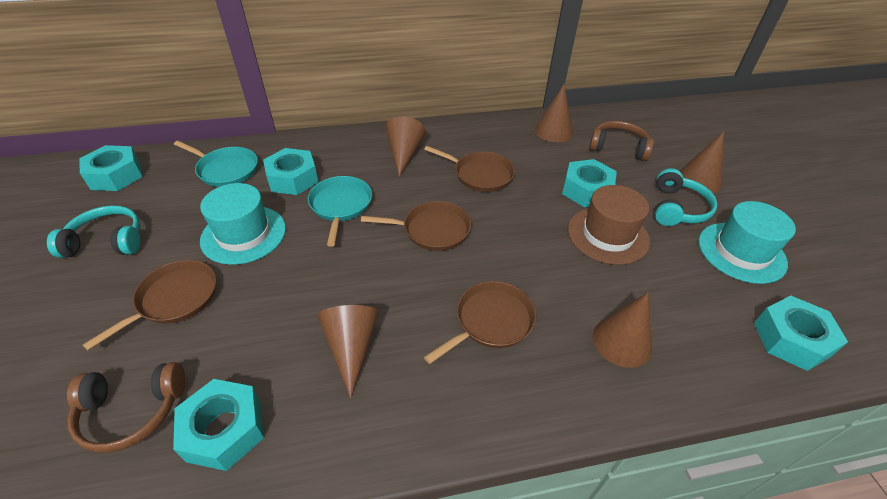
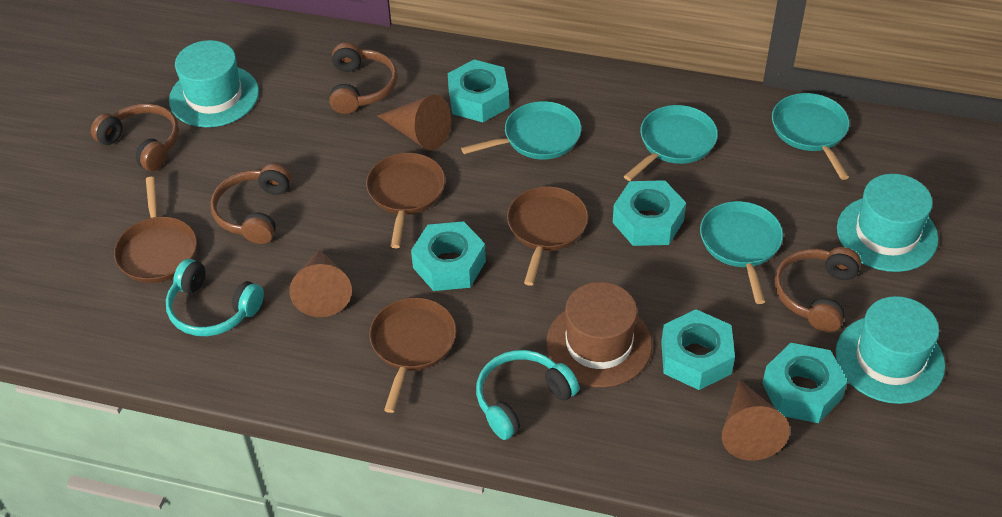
brown cone: [317,305,379,399] [385,116,426,176] [535,84,573,142] [593,293,652,368] [680,131,724,194] = 5 -> [289,250,352,317] [377,94,451,150] [722,380,790,461] = 3
brown headphones: [67,362,185,453] [589,121,654,161] = 2 -> [91,103,179,171] [210,164,291,244] [329,42,398,114] [774,247,861,332] = 4
turquoise hat: [200,183,286,265] [698,201,796,284] = 2 -> [169,40,259,127] [836,296,945,404] [837,174,938,272] = 3
turquoise pan: [174,141,258,187] [308,176,372,247] = 2 -> [461,101,581,159] [624,105,718,181] [700,201,783,304] [772,93,850,180] = 4

